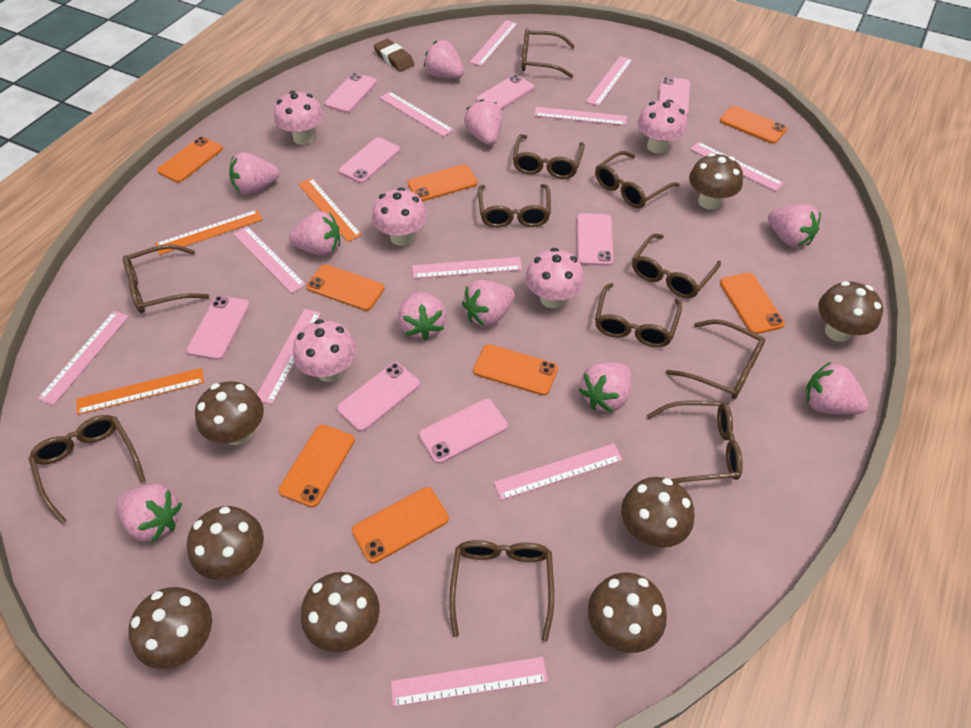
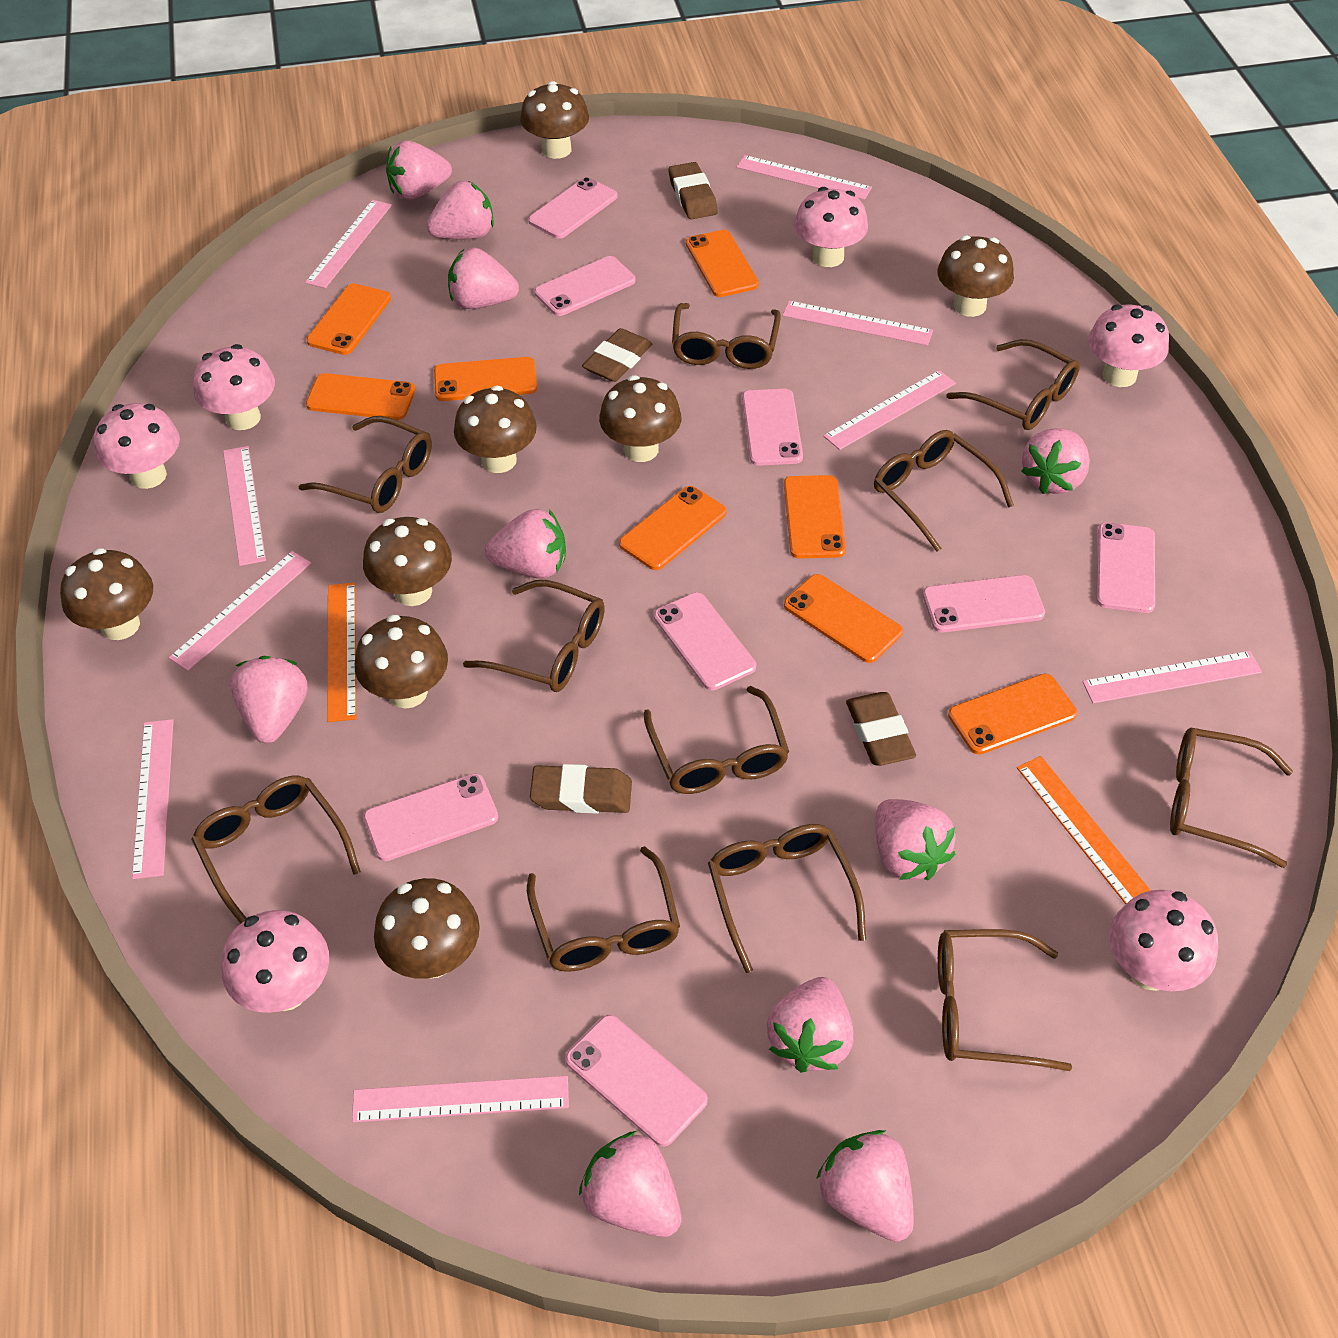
brown eraser: [373,39,415,72] = 1 -> [530,764,632,814] [582,328,652,382] [669,162,718,220] [846,692,916,766] = 4
orange ruler: [76,368,204,415] [155,210,263,255] [298,178,362,242] = 3 -> [327,582,356,722] [1017,756,1151,904] = 2
pink mushroom: [274,91,323,145] [293,319,356,382] [372,187,427,246] [525,248,584,308] [637,99,687,154] = 5 -> [94,403,180,489] [193,344,275,430] [221,910,329,1013] [794,187,868,267] [1088,304,1169,387] [1110,890,1218,991] = 6
pink ruler: [37,311,129,405] [234,226,306,294] [257,309,321,404] [380,92,454,137] [391,657,548,707] [412,257,522,279] [470,20,518,66] [494,443,623,500] [534,107,627,126] [586,56,632,106] [690,142,784,191] = 11 -> [132,719,174,879] [169,551,311,671] [223,446,266,566] [305,200,392,288] [352,1076,569,1123] [737,155,872,200] [783,301,933,346] [823,370,956,450] [1082,651,1262,703] = 9

